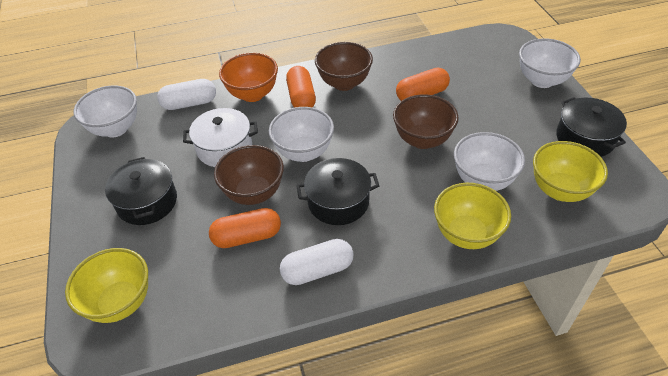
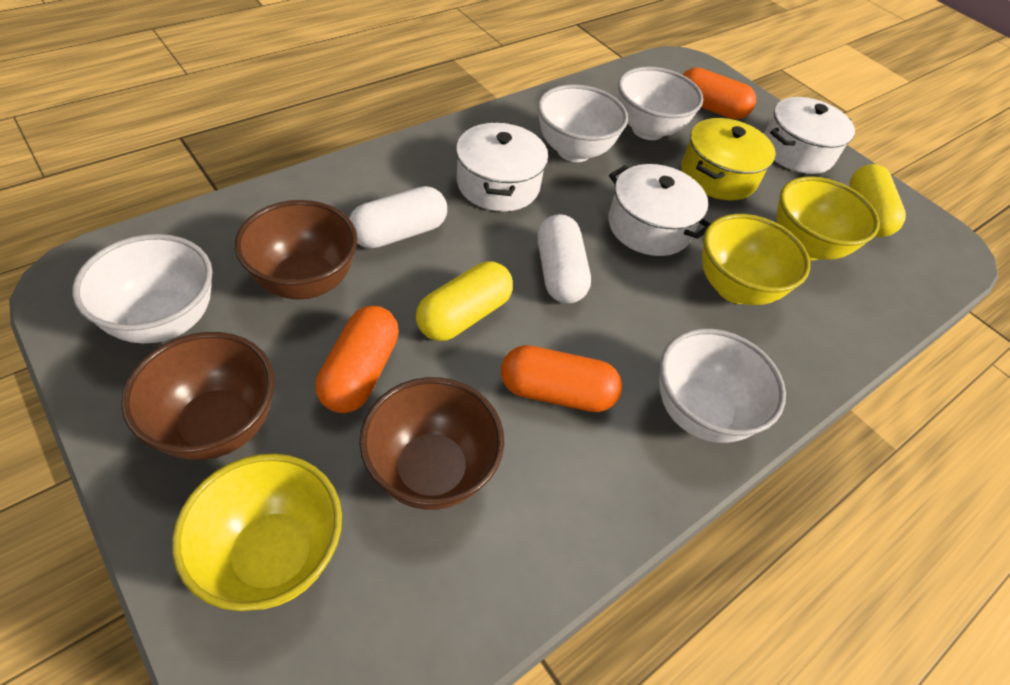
black pot: [105,157,177,225] [296,158,379,225] [556,97,627,157] = 3 -> none = 0
orange bowl: [219,53,278,102] = 1 -> none = 0
white pot: [183,108,258,167] = 1 -> [456,122,548,212] [608,164,710,256] [764,97,855,174] = 3
yellow capsule: none = 0 -> [416,261,513,341] [849,164,906,237] = 2
yellow pot: none = 0 -> [681,118,776,200] = 1

